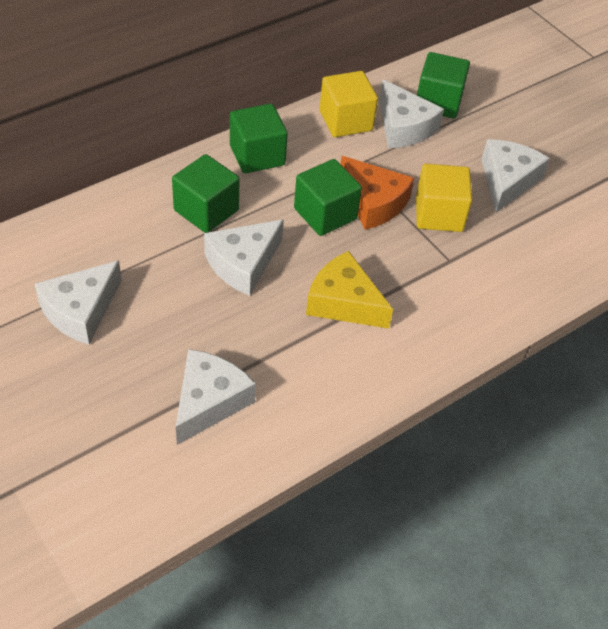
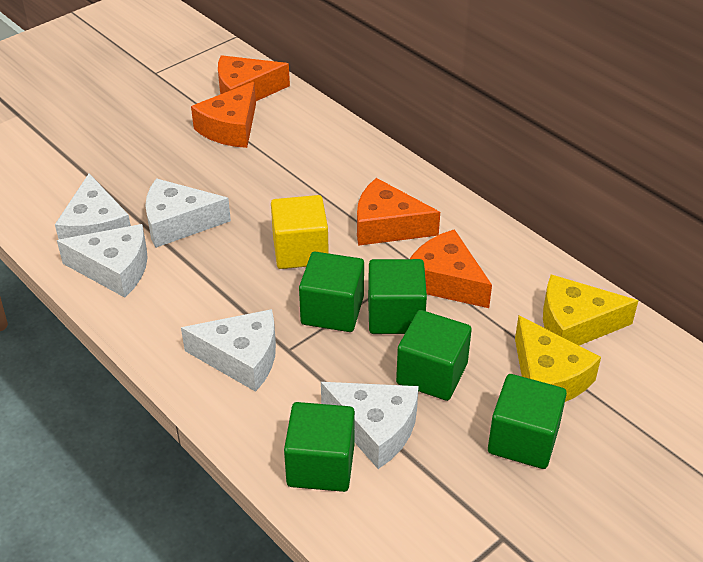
green cube: [172,154,239,233] [230,104,288,174] [294,159,362,236] [417,52,470,118] = 4 -> [284,402,355,492] [299,252,364,332] [368,259,427,334] [396,310,472,401] [488,374,567,469] = 5
orange cheese: [341,156,414,230] = 1 -> [191,82,256,148] [218,55,290,101] [357,178,440,246] [410,229,492,308] = 4
yellow cheese: [306,251,393,329] = 1 -> [515,316,601,402] [543,274,638,345] = 2
yellow cube: [320,71,378,137] [416,164,472,232] = 2 -> [271,195,329,269] = 1

